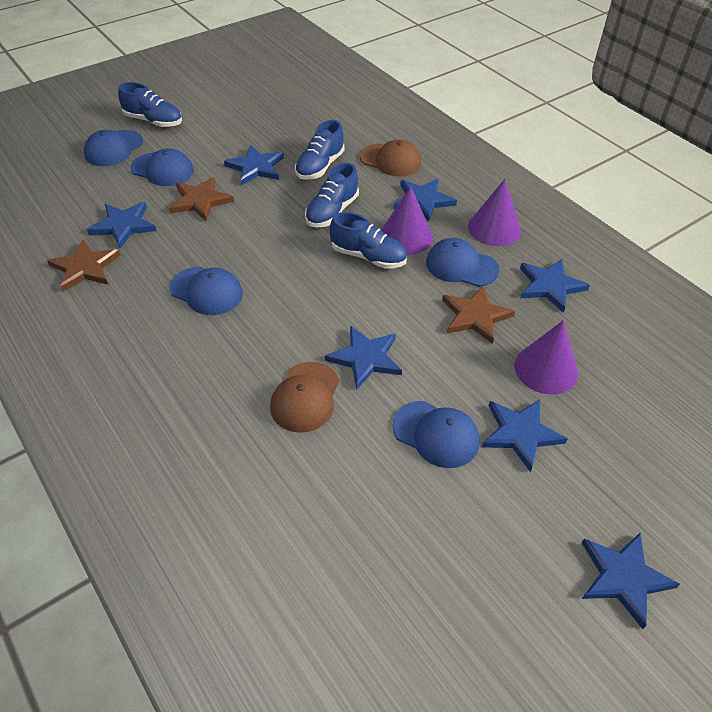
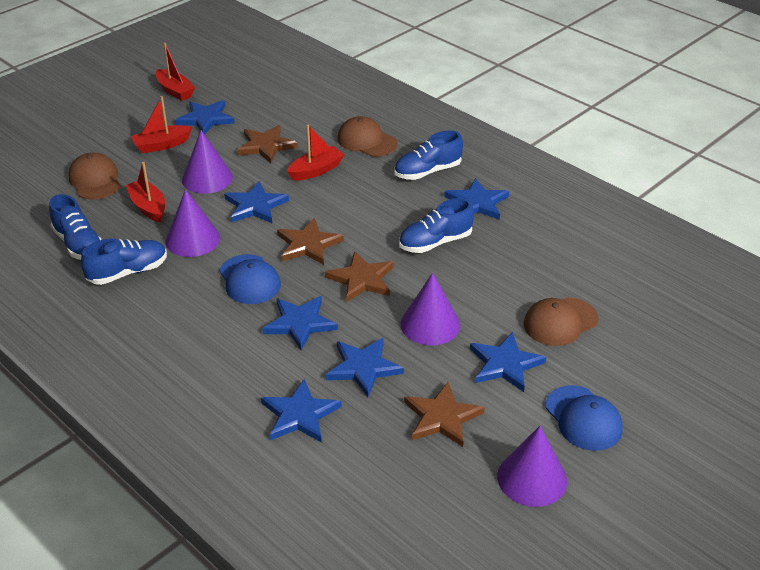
blue cap: [84,130,143,166] [130,148,194,186] [170,267,243,315] [393,401,480,468] [426,238,499,287] = 5 -> [219,254,281,304] [545,385,623,451] = 2
brown cap: [270,362,339,433] [360,140,421,177] = 2 -> [68,152,121,200] [337,116,398,157] [524,297,598,346] = 3
brown star: [47,239,121,292] [169,177,234,222] [442,285,515,344] = 3 -> [237,125,298,163] [277,218,344,265] [325,251,394,302] [404,382,485,447] = 4
purple cone: [381,186,433,254] [468,179,521,246] [515,320,578,395] = 3 -> [165,189,220,257] [182,130,233,194] [400,273,460,346] [497,426,567,507] = 4
red boat: none = 0 -> [126,162,165,222] [131,96,192,153] [155,43,195,101] [287,125,345,181] = 4

